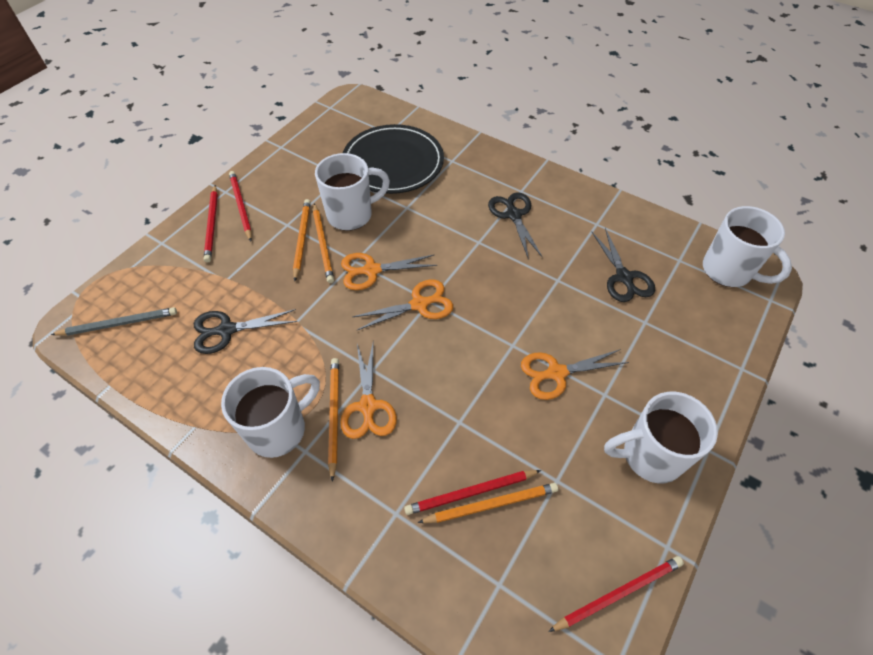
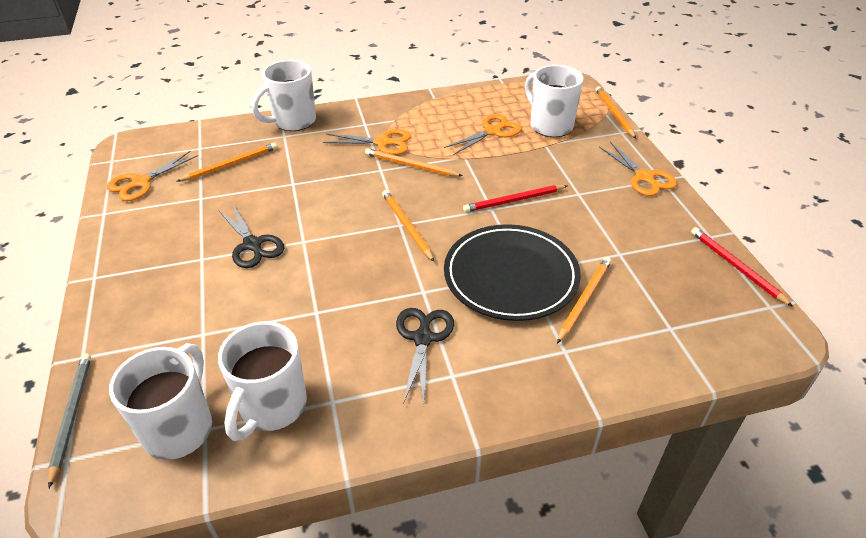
black scissors: [194,309,297,354] [488,192,542,260] [591,228,655,302] = 3 -> [218,205,284,268] [396,308,454,405] = 2
orange pencil: [293,199,311,281] [313,204,334,283] [328,358,339,482] [418,483,558,523] = 4 -> [176,143,277,182] [365,148,463,176] [382,190,434,262] [557,257,611,344] [595,86,636,138] = 5
red pencil: [204,185,218,262] [229,171,252,241] [404,470,541,515] [548,556,684,632] = 4 -> [463,185,567,212] [691,227,793,307] = 2

